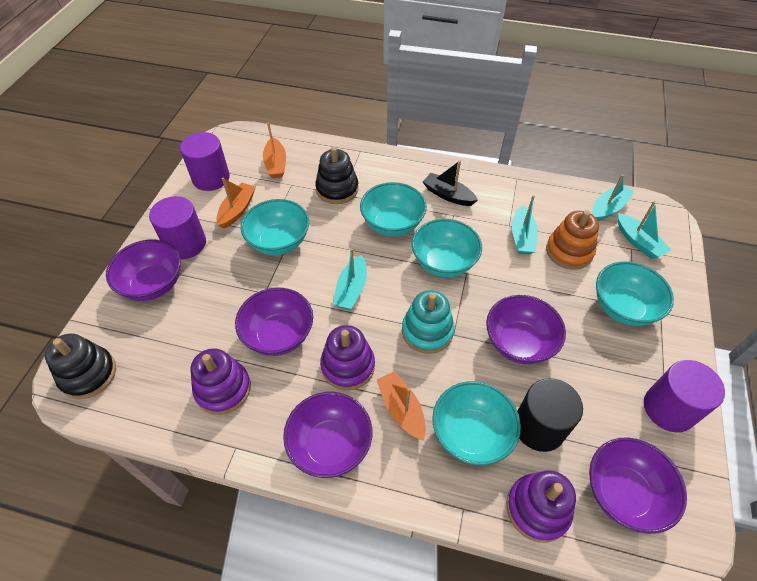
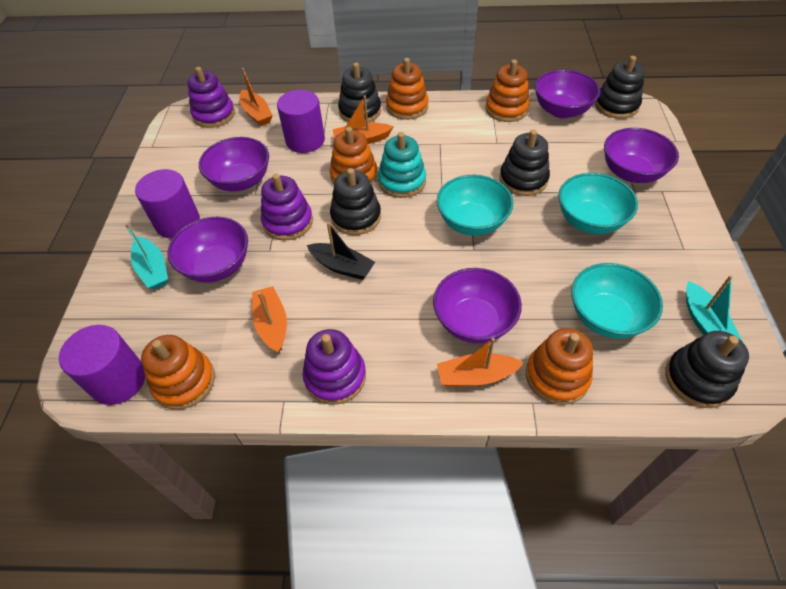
black cylinder: [517,378,583,452] = 1 -> none = 0
black stacking toy: [45,333,116,399] [315,147,359,204] = 2 -> [330,168,381,235] [338,62,381,123] [500,129,550,196] [595,56,645,119] [665,331,749,408] = 5
orange boat: [216,177,256,229] [263,122,286,178] [377,371,426,441] = 3 -> [240,68,273,126] [252,286,287,353] [333,95,394,144] [437,338,523,387] = 4
orange stacking toy: [546,210,599,270] = 1 -> [141,335,215,410] [330,127,378,185] [386,58,428,120] [485,59,530,122] [526,328,593,405] = 5
turquoise boat: [333,249,367,310] [512,195,538,255] [592,174,634,221] [618,201,671,259] = 4 -> [125,223,168,289] [686,275,743,342] = 2
turquoise bowl: [241,199,309,255] [360,182,427,236] [412,219,482,277] [432,381,521,465] [596,261,674,326] = 5 -> [437,175,514,236] [559,173,638,234] [571,263,663,339] = 3

